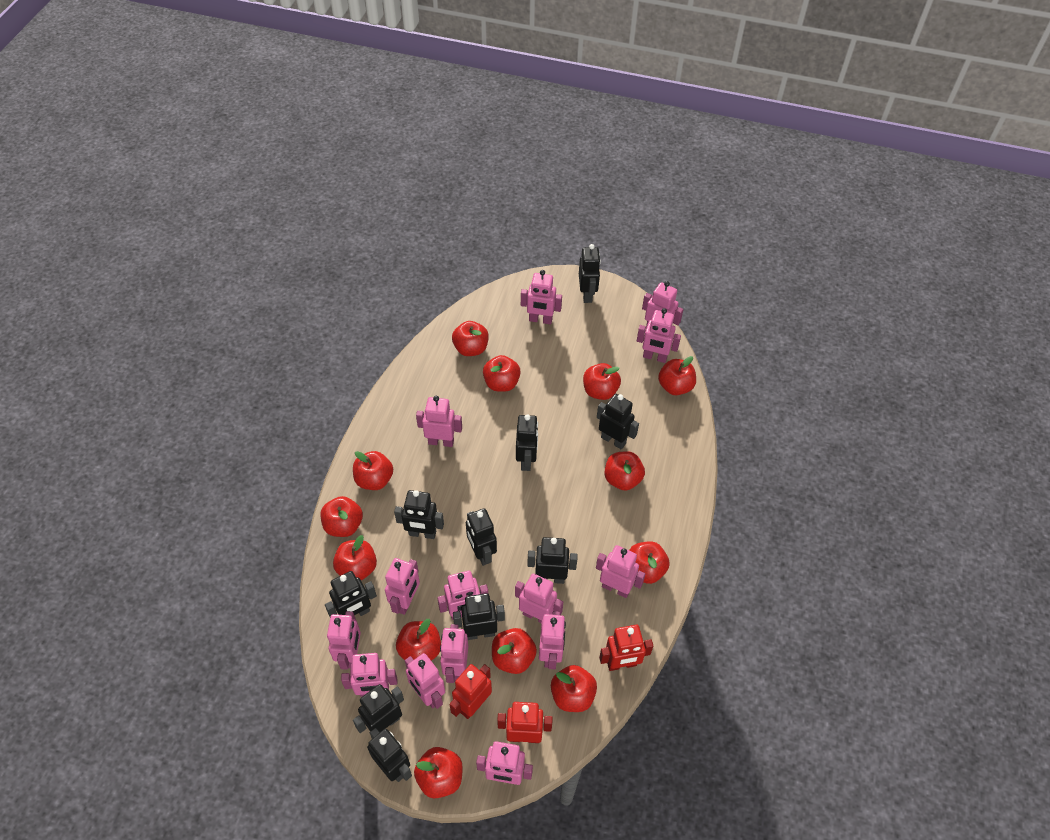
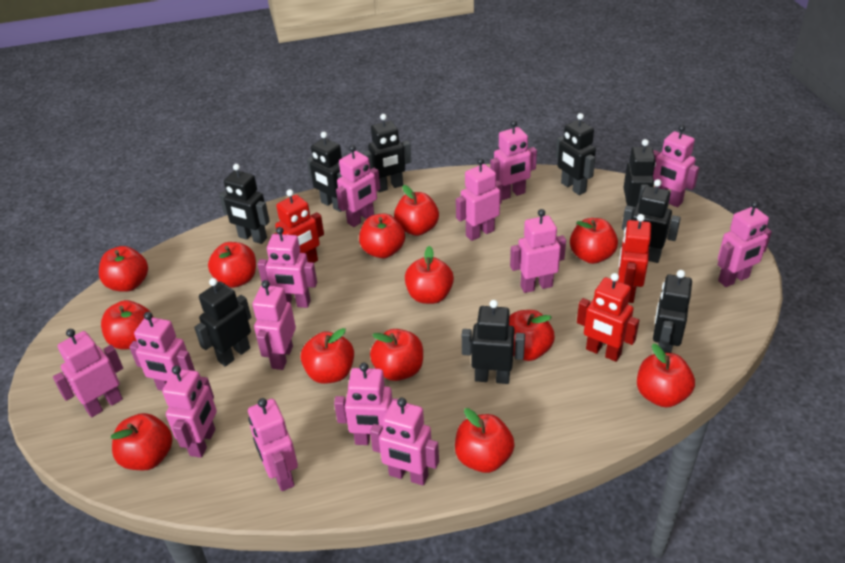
black robot: [325,571,377,617] [353,684,404,733] [367,728,412,782] [394,490,444,539] [453,593,505,640] [466,508,497,566] [516,414,538,471] [527,537,578,584] [579,244,601,303] [597,394,639,450] = 10 -> [194,278,251,367] [219,164,270,244] [307,132,342,212] [363,114,411,192] [462,300,525,384] [556,113,596,195] [622,179,681,263] [623,139,656,210] [653,270,692,353] = 9

